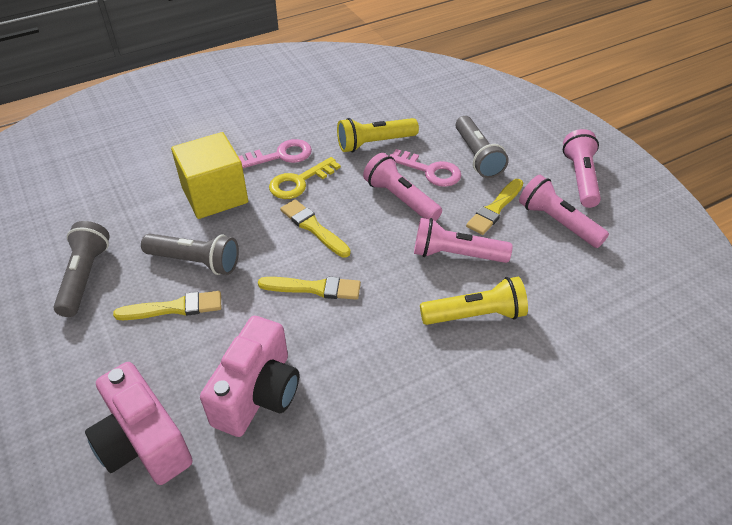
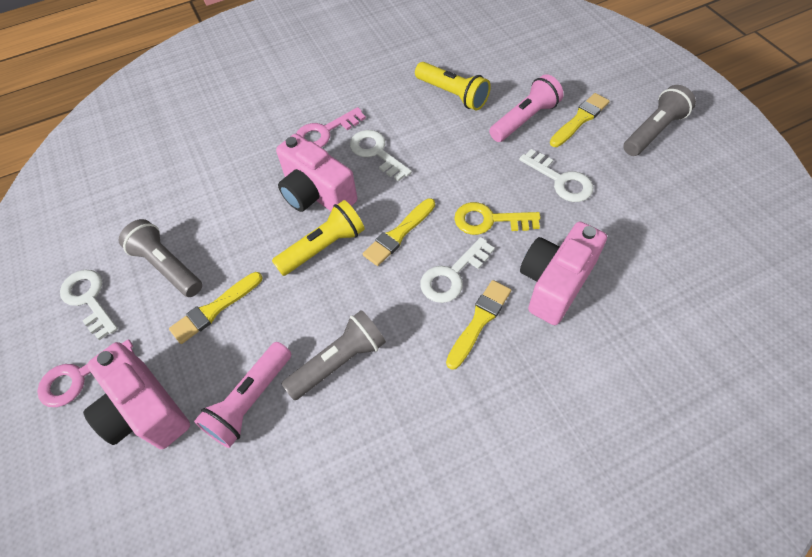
pink camera: [85,362,193,485] [200,316,299,437] = 2 -> [83,342,190,449] [276,134,357,212] [520,222,607,325] = 3
pink flashlight: [363,153,442,221] [414,218,512,263] [519,175,609,248] [563,129,601,208] = 4 -> [194,342,291,448] [489,74,564,142] = 2
white key: none = 0 -> [60,270,118,340] [350,130,412,182] [420,237,495,303] [519,149,593,202] = 4
yellow cube: [171,132,248,219] = 1 -> none = 0

